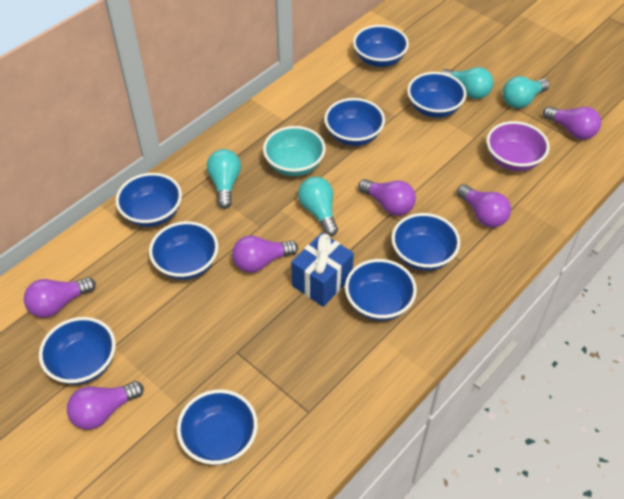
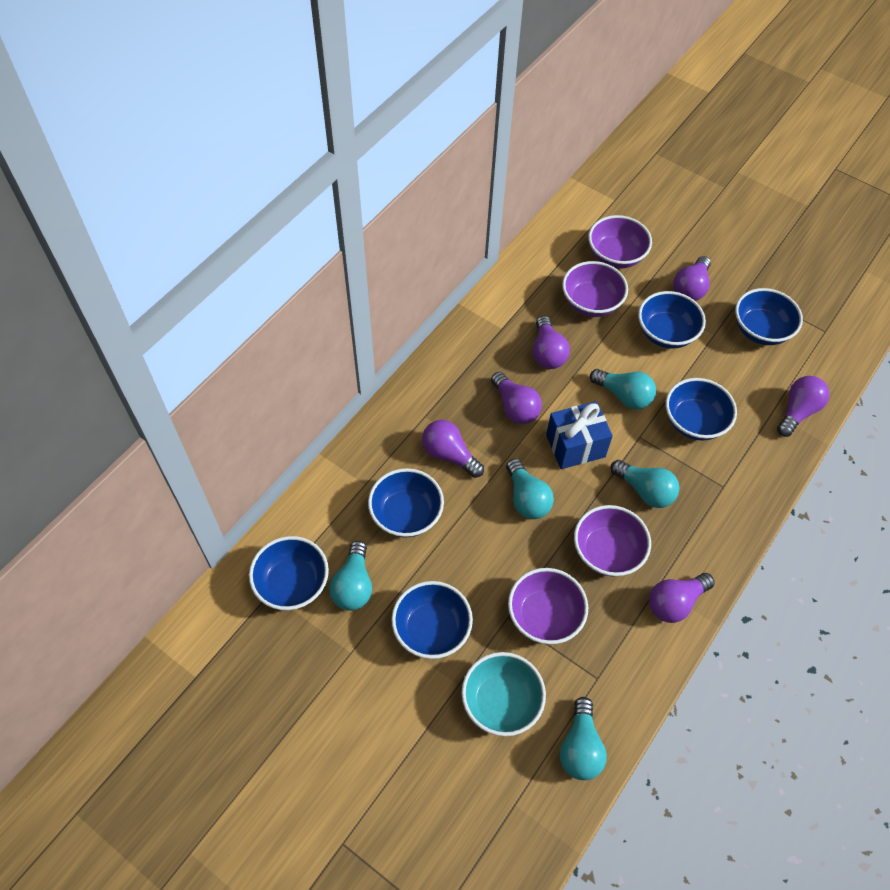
blue bowl: [39,317,116,385] [116,173,182,227] [149,221,219,280] [177,389,258,465] [324,98,385,146] [345,259,417,321] [353,25,409,67] [391,213,460,271] [407,72,466,118] = 9 -> [249,536,329,610] [368,468,444,538] [391,581,473,659] [638,291,706,349] [665,378,737,441] [735,288,803,345] = 6
purple bowl: [486,121,550,171] = 1 -> [508,568,588,644] [562,261,628,317] [574,505,651,577] [588,215,652,269] = 4
turquoise light bulb: [207,149,241,209] [298,177,338,237] [441,67,493,99] [503,76,550,108] = 4 -> [329,541,372,611] [506,458,554,519] [560,697,607,780] [590,369,656,409] [610,460,679,508] = 5

